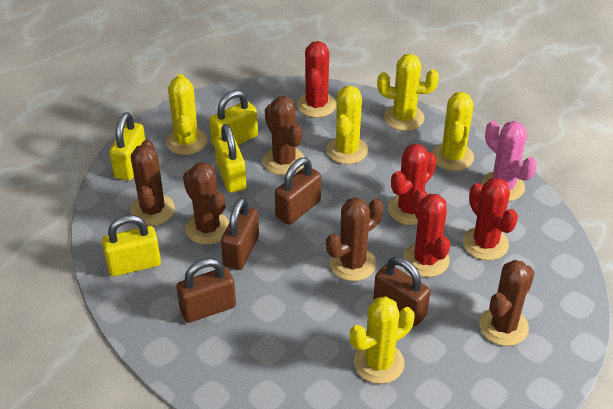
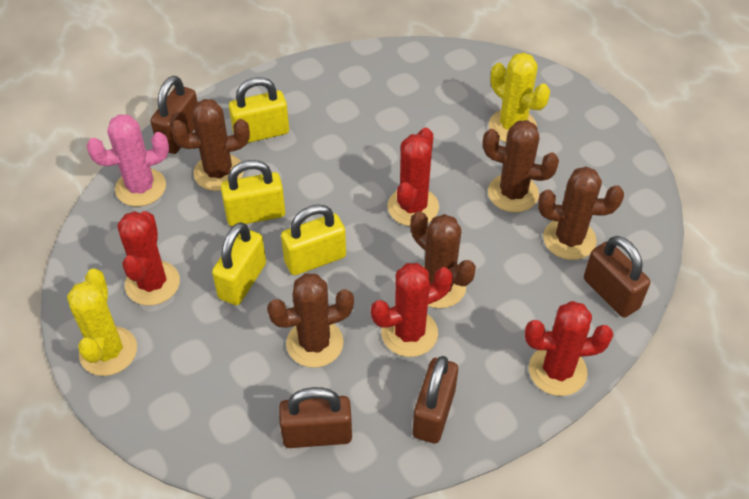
yellow cactus: [166,74,207,155] [327,86,368,164] [350,297,415,384] [377,54,439,131] [432,92,474,171] = 5 -> [67,269,137,376] [489,52,550,142] = 2

